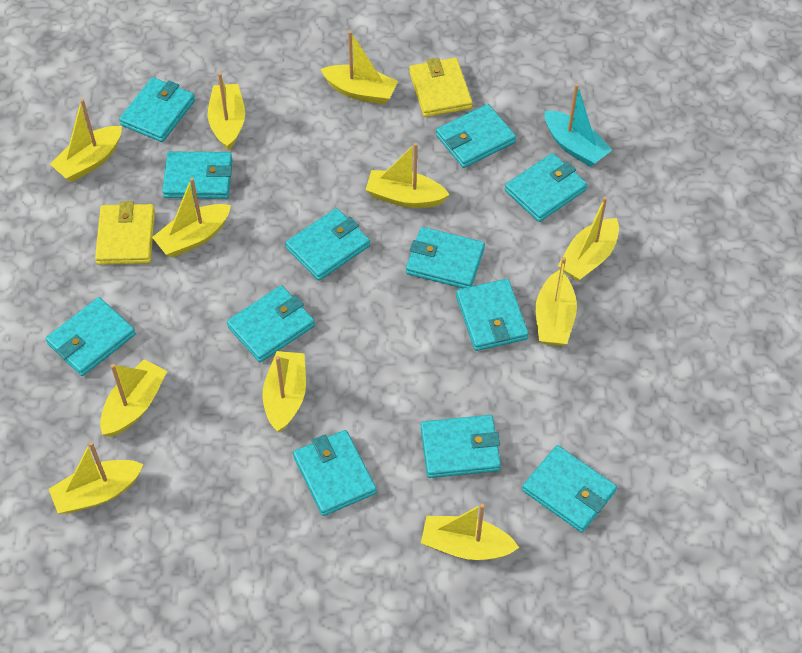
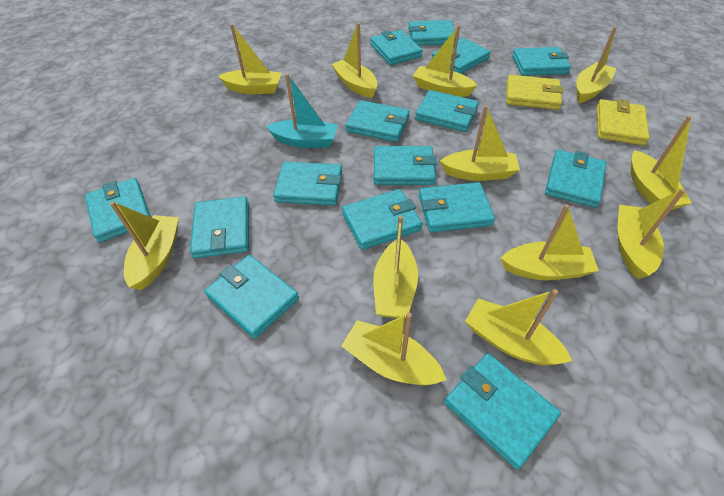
turquoise wallet: [46,297,136,376] [119,77,195,142] [162,152,232,199] [227,285,315,362] [285,208,370,281] [293,430,376,516] [406,227,485,288] [421,415,501,478] [436,104,516,168] [456,279,529,351] [505,153,587,222] [522,445,617,532] = 12 -> [85,178,151,242] [190,196,249,258] [204,255,299,339] [273,162,342,206] [342,189,423,250] [346,100,410,142] [370,30,423,65] [374,146,437,185] [408,20,456,45] [415,90,479,132] [419,182,495,232] [432,38,491,74] [445,353,561,469] [512,47,571,76] [545,150,606,208] = 15
yellow boat: [49,442,144,513] [50,99,122,182] [100,359,167,437] [152,178,231,257] [208,72,245,150] [262,351,306,432] [320,31,398,104] [366,143,450,208] [421,504,519,560] [536,257,577,346] [558,197,619,282] = 11 -> [110,201,179,290] [218,24,282,94] [331,23,377,98] [341,312,446,385] [373,216,418,318] [413,25,478,97] [440,105,520,181] [465,289,572,366] [501,204,599,280] [576,27,617,103] [618,189,685,279] [630,116,692,210] = 12

